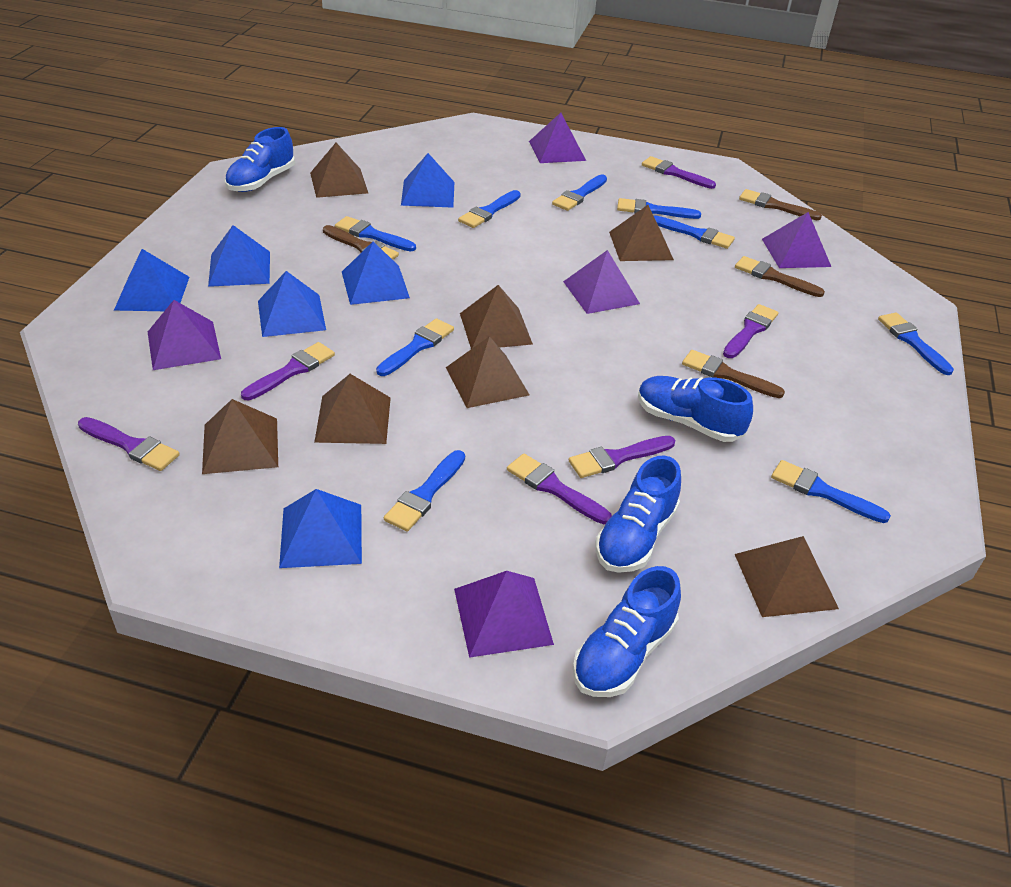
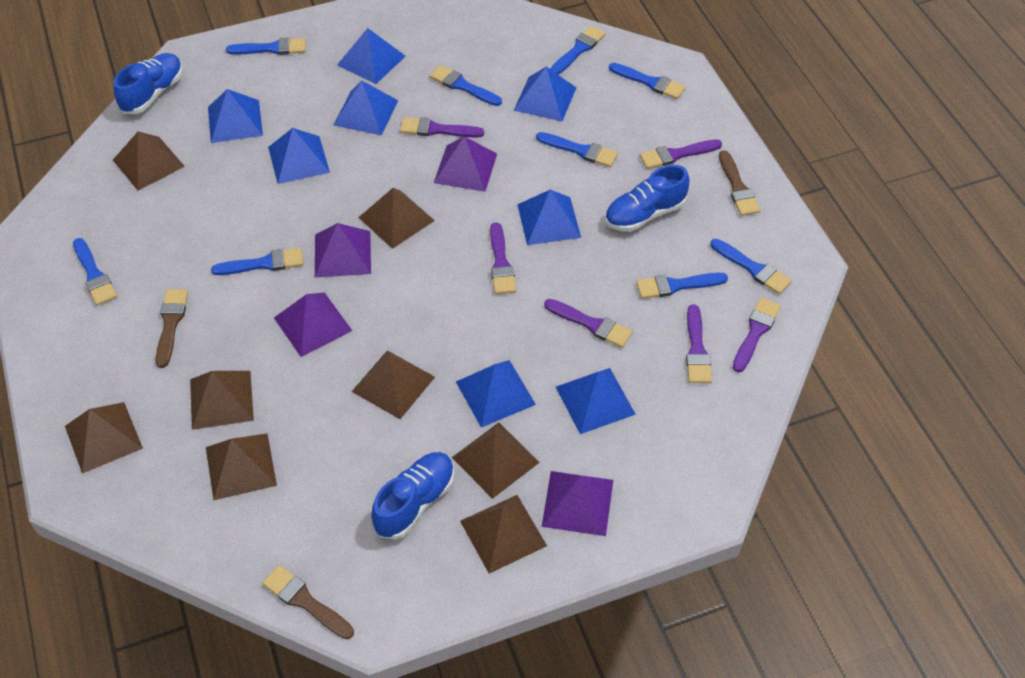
blue pyramid: [114,249,189,311] [208,225,270,287] [258,271,326,337] [279,489,362,568] [342,241,410,305] [401,153,454,208] = 6 -> [208,89,263,143] [268,128,330,184] [334,81,398,135] [337,28,406,84] [456,360,536,427] [514,67,576,121] [517,190,581,245] [556,368,636,434] = 8
blue shoe: [225,127,295,192] [573,566,681,697] [595,456,681,573] [638,376,753,442] = 4 -> [113,53,183,114] [371,452,455,540] [605,165,690,232] = 3
brown brush: [323,225,399,260] [682,350,785,398] [735,256,825,297] [739,189,822,220] = 4 -> [156,289,188,368] [262,565,354,639] [719,150,760,216] = 3
brown pyramid: [202,399,278,474] [310,143,368,198] [314,374,391,444] [446,336,529,408] [460,285,533,349] [609,205,674,261] [735,536,839,617] = 7 -> [65,402,143,474] [113,131,185,191] [190,371,254,430] [206,433,277,500] [351,350,435,419] [358,188,435,249] [452,423,540,499] [460,495,547,574] = 8
purple pyramid: [148,300,221,370] [454,571,554,658] [529,113,586,163] [563,250,640,314] [762,212,831,268] = 5 -> [274,292,352,357] [315,223,371,278] [434,136,497,192] [542,471,613,536] = 4

